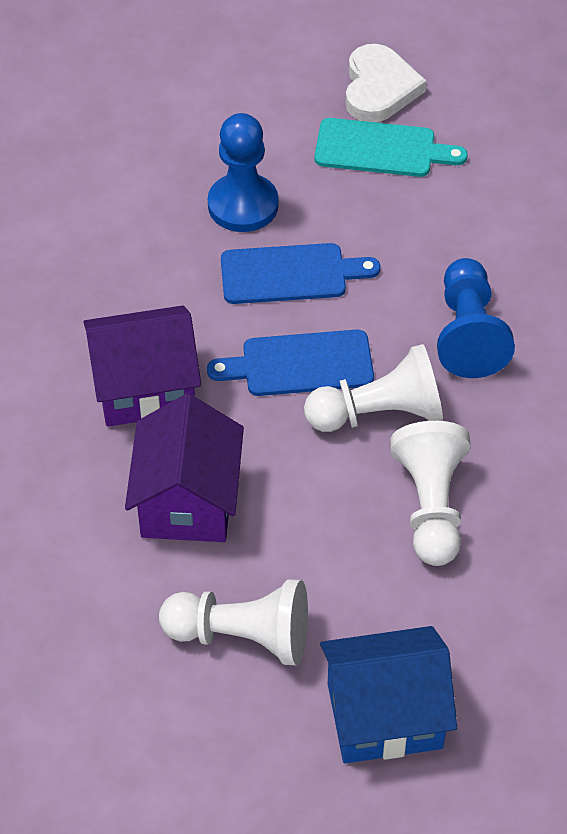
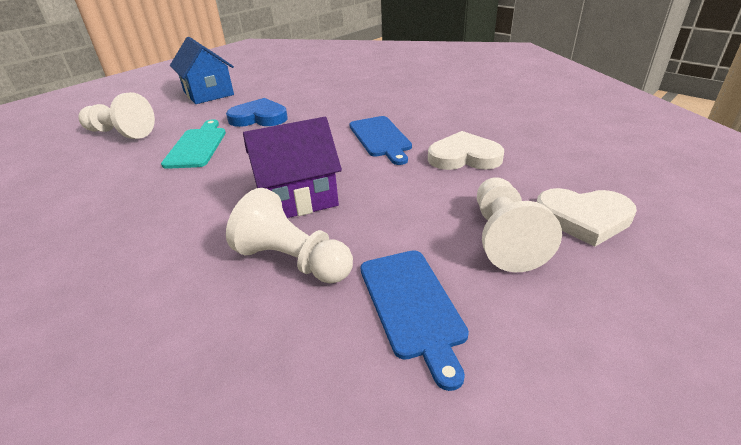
blue heart: none = 0 -> [226,98,288,127] = 1
blue pawn: [208,113,279,232] [437,258,515,378] = 2 -> none = 0
purple house: [83,305,201,427] [125,394,244,542] = 2 -> [243,117,342,218] = 1
white heart: [345,44,427,122] = 1 -> [428,131,504,170] [537,188,637,247] = 2

